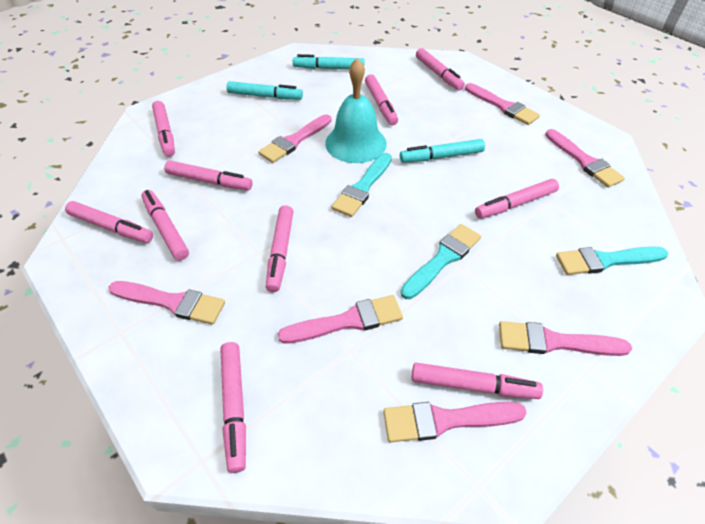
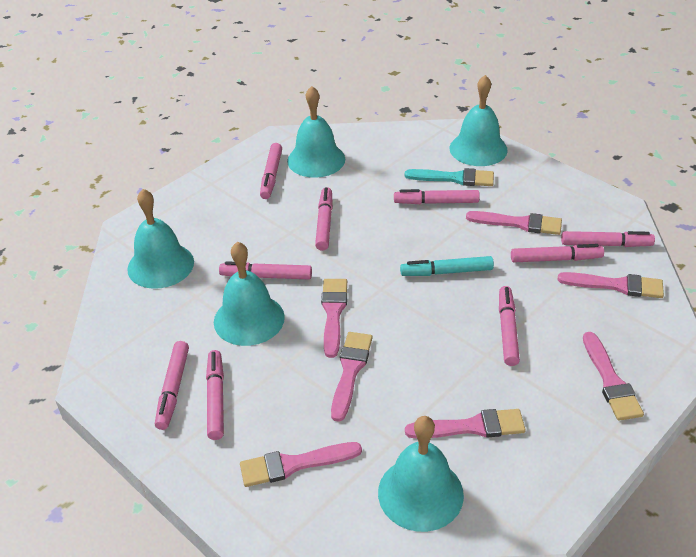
pink marker: [65,201,153,243] [141,190,189,260] [152,101,175,157] [164,161,252,190] [220,342,246,473] [266,205,294,292] [365,74,398,125] [412,363,543,399] [416,48,465,90] [475,179,559,219] = 10 -> [155,341,189,430] [206,350,224,440] [219,261,312,279] [260,143,282,199] [315,187,333,251] [394,189,480,204] [499,286,520,366] [511,244,604,262] [561,231,655,247] = 9
turquoise bell: [325,58,387,163] = 1 -> [127,189,194,289] [214,242,285,346] [287,86,345,178] [378,416,464,532] [450,75,508,166] = 5
turquoise brush: [332,153,392,217] [400,224,481,299] [556,247,668,275] = 3 -> [405,168,494,186] = 1
turquoise marker: [226,81,303,100] [293,54,364,69] [400,139,485,163] = 3 -> [400,256,494,276] = 1

